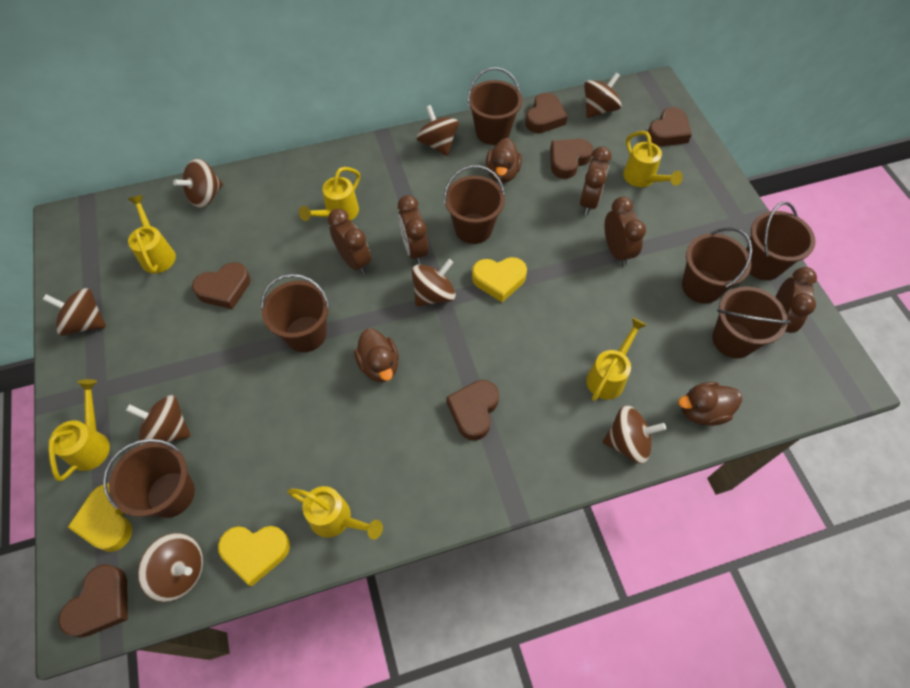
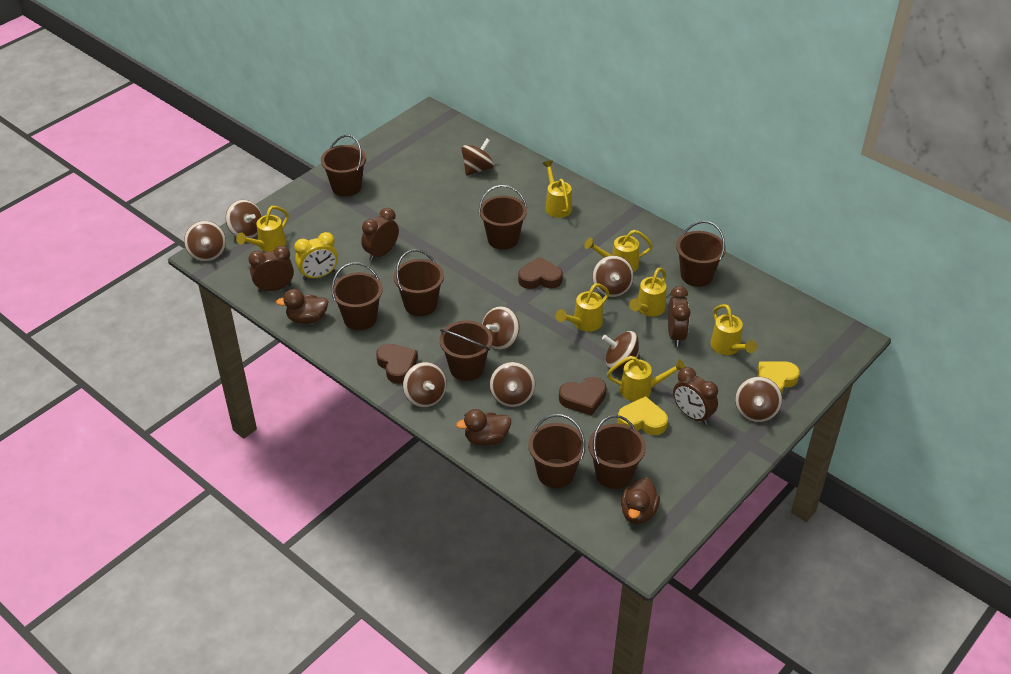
brown bucket: [103,439,195,518] [261,274,330,352] [444,165,505,244] [468,67,522,145] [682,227,752,304] [712,286,791,358] [746,202,816,280] = 7 -> [321,135,366,197] [331,263,383,330] [394,249,444,316] [439,321,492,381] [479,185,527,250] [528,414,586,488] [588,415,646,489] [676,221,726,287] = 8
brown clock: [328,209,371,274] [398,195,429,265] [580,147,612,215] [604,197,646,266] [775,267,817,333] = 5 -> [248,246,294,292] [361,208,399,261] [668,286,691,347] [673,367,718,425] = 4
brown heart: [58,564,128,637] [192,262,251,309] [446,380,499,441] [525,92,568,133] [550,139,593,179] [648,107,692,146] = 6 -> [376,344,418,384] [518,257,563,289] [559,377,607,416] = 3
brown spinning top: [42,288,106,336] [125,395,191,445] [138,533,203,602] [173,159,223,208] [412,259,456,306] [416,105,459,156] [584,73,621,118] [603,405,666,464] = 8 -> [184,221,226,262] [226,200,262,238] [403,362,447,408] [461,139,494,176] [482,306,520,350] [490,362,535,407] [592,255,634,297] [602,331,640,369] [735,377,782,422] = 9
yellow clock: none = 0 -> [294,232,338,280] = 1
yellow heart: [68,483,132,552] [218,526,290,586] [472,257,527,302] = 3 -> [617,396,668,435] [757,361,800,394] = 2
yellow watering can: [48,379,110,481] [128,195,176,273] [287,486,383,540] [299,167,360,221] [586,318,647,401] [623,131,683,187] = 6 -> [236,206,289,252] [542,160,572,218] [556,283,609,332] [584,230,653,272] [607,356,685,402] [629,268,666,317] [710,304,757,355] = 7

